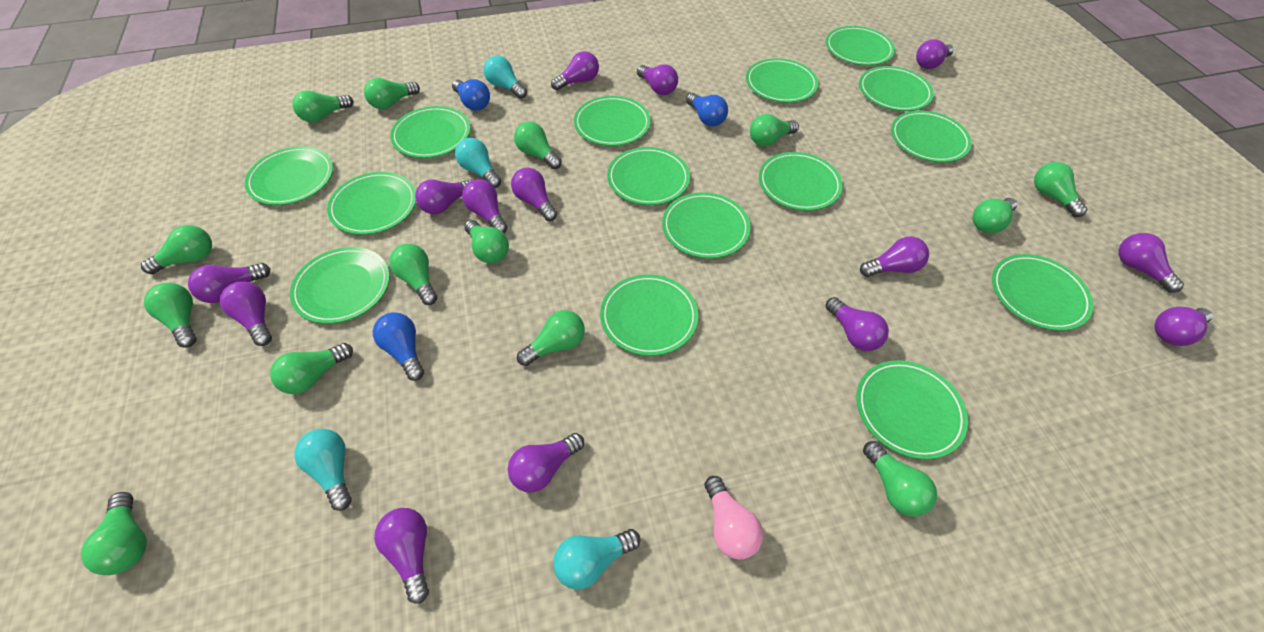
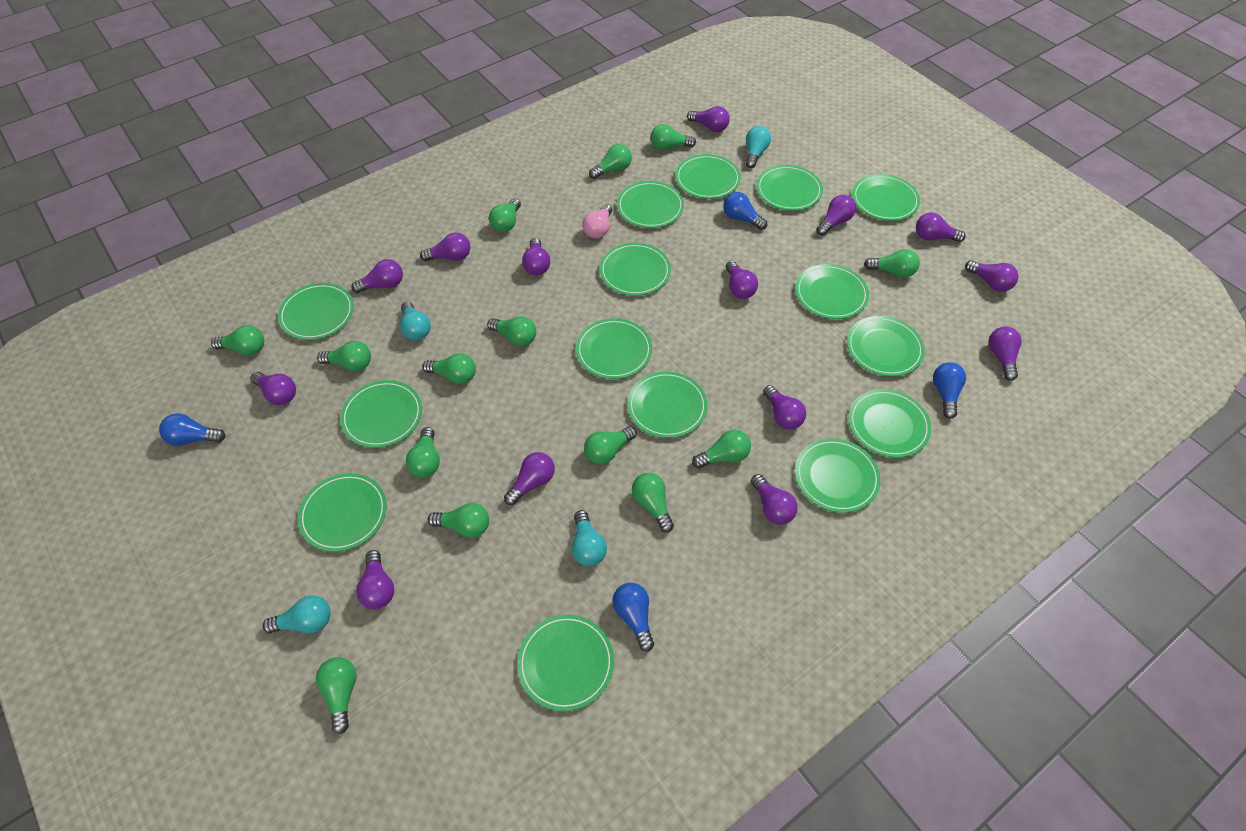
blue light bulb: [373,312,424,381] [452,79,490,111] [686,93,728,126] = 3 -> [159,413,226,446] [613,583,654,651] [723,192,767,230] [933,362,966,419] = 4

